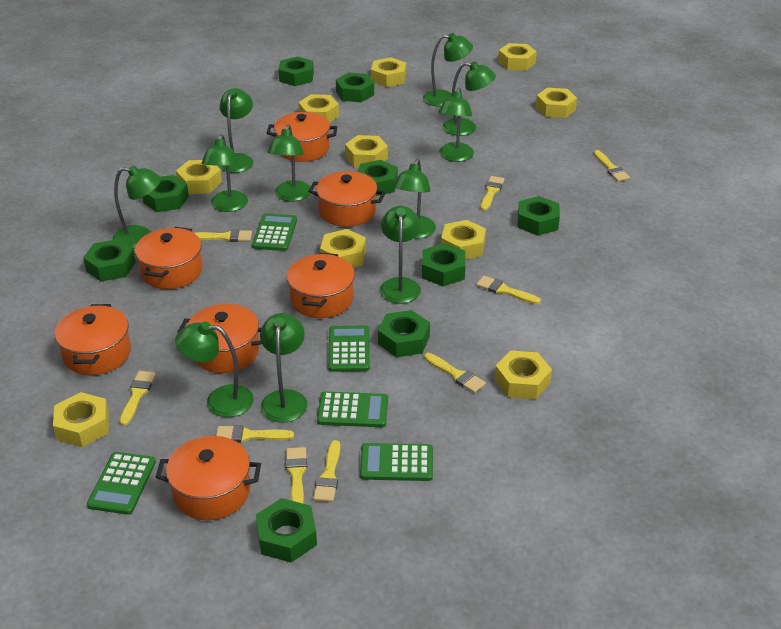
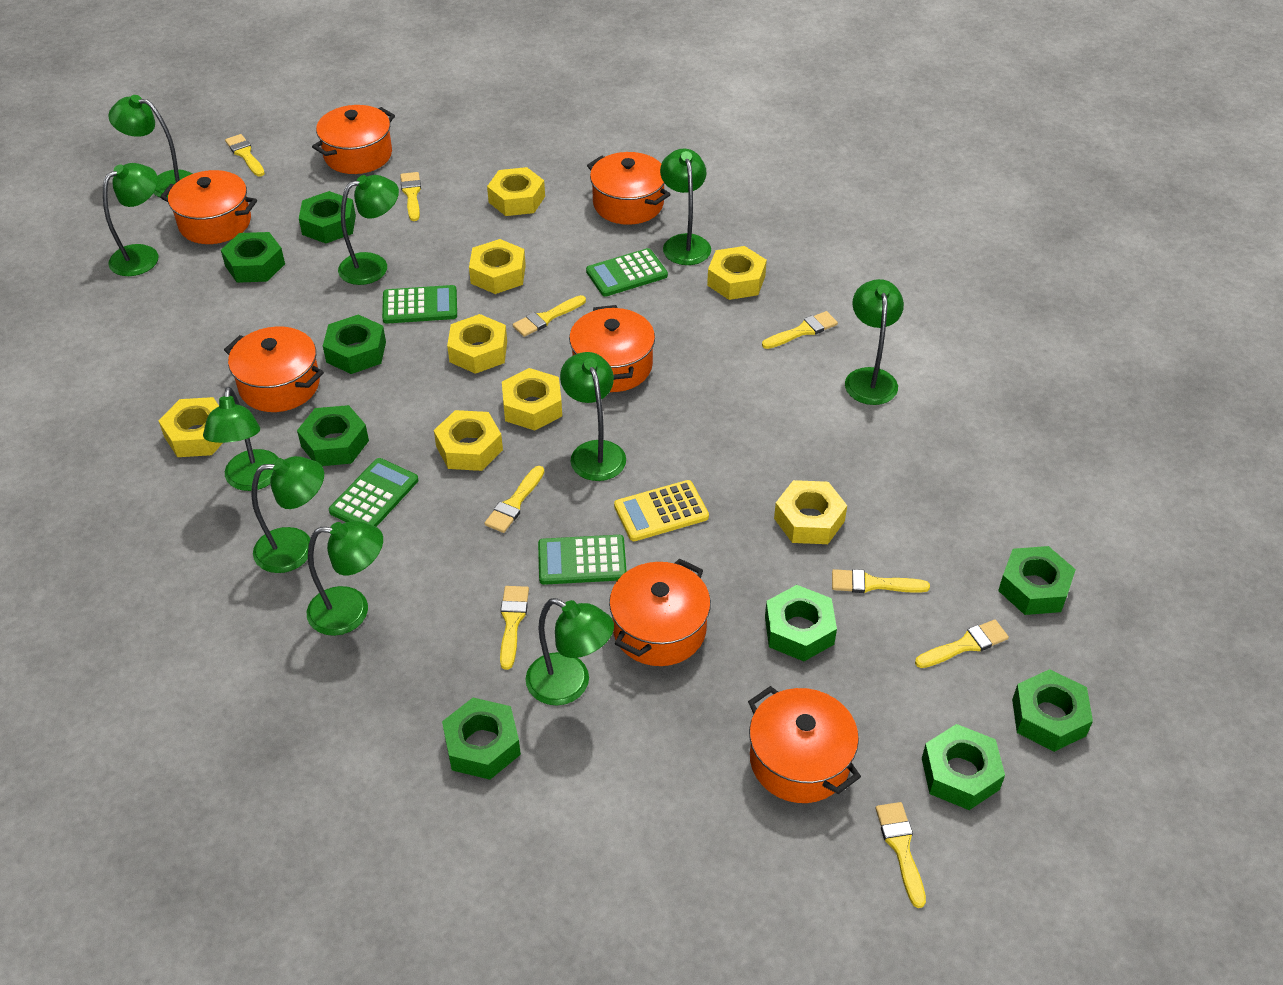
green calculator: [87,452,156,515] [252,213,297,251] [317,391,388,427] [328,326,370,372] [360,443,433,481] = 5 -> [329,458,418,527] [382,285,457,324] [538,535,627,585] [586,248,668,297] = 4
green lamp: [112,165,161,249] [175,322,254,417] [202,134,248,212] [219,88,253,173] [260,313,307,423] [268,125,311,202] [380,206,421,304] [393,159,436,238] [423,33,473,107] [438,87,474,162] [443,61,496,136] = 11 -> [103,163,159,276] [108,95,192,197] [203,387,279,491] [251,456,324,573] [307,521,383,636] [338,175,399,285] [526,598,614,706] [560,352,626,481] [660,149,711,265] [845,279,904,405] = 10
yellow calculator: none = 0 -> [614,480,709,541] = 1
yellow nut: [53,392,109,447] [176,160,222,194] [298,94,339,123] [320,229,366,268] [345,135,388,168] [371,57,406,87] [441,220,486,260] [495,350,552,399] [498,43,537,71] [536,88,577,118] = 10 -> [159,397,223,457] [434,410,503,471] [447,314,507,374] [469,239,526,294] [487,167,545,216] [502,368,562,431] [707,246,767,300] [774,480,847,544] = 8

